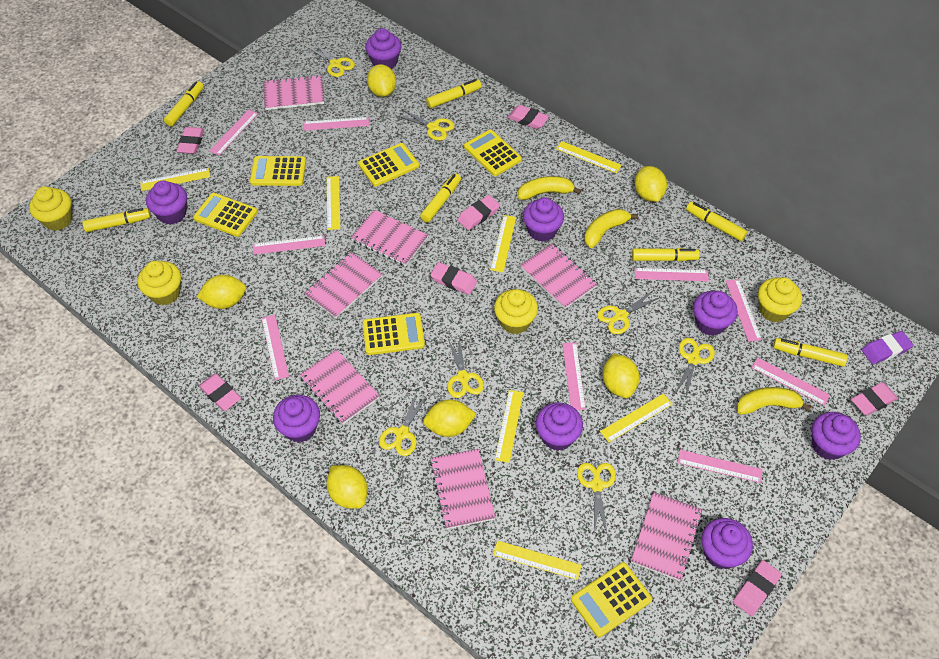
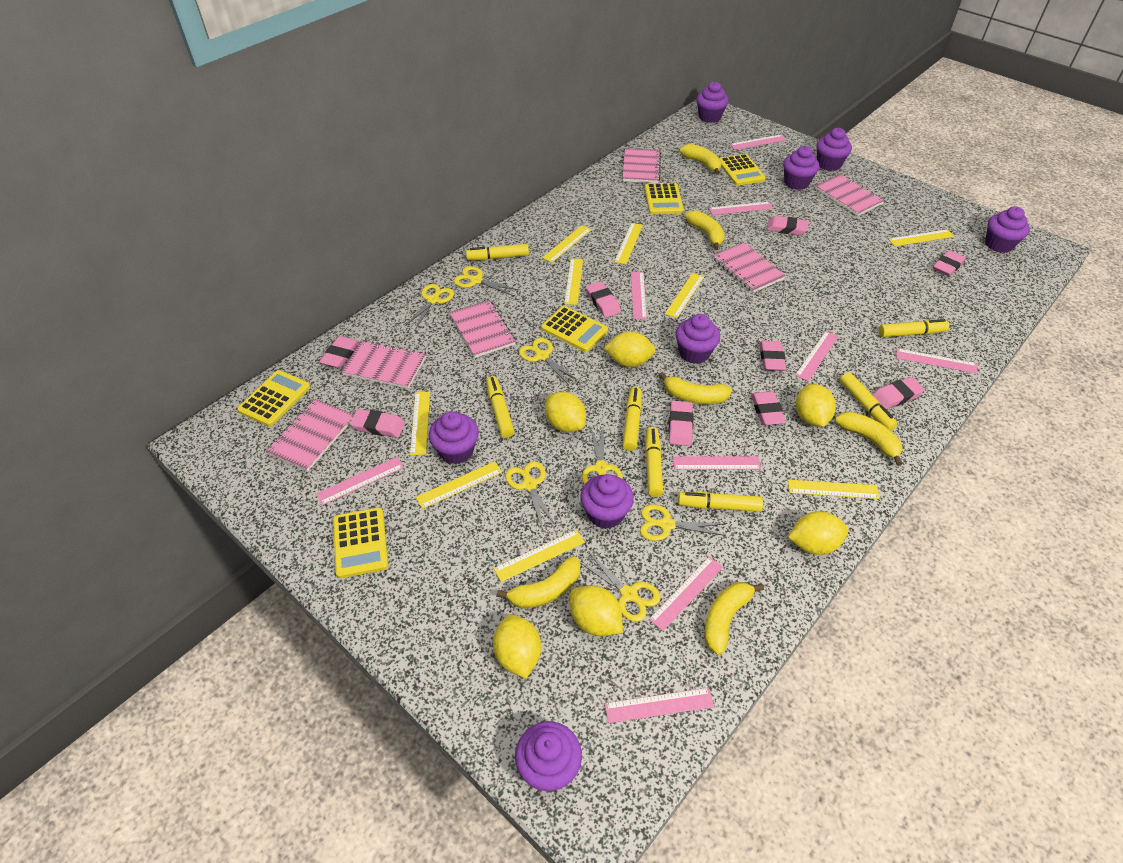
pink eraser: [177,127,204,154] [199,374,241,411] [430,262,477,295] [458,195,500,230] [507,105,549,129] [733,560,782,616] [851,382,898,416] = 7 -> [319,336,360,368] [350,409,405,437] [586,281,621,318] [669,401,693,446] [751,391,786,425] [760,341,786,371] [767,216,809,235] [872,377,925,409] [933,250,965,276] = 9
pink notebook: [263,75,324,110] [299,349,380,425] [304,252,382,318] [351,210,428,266] [430,449,496,529] [520,244,597,309] [631,492,703,581] = 7 -> [266,399,354,472] [341,340,426,389] [449,300,516,358] [622,148,661,183] [713,242,785,293] [815,174,884,216] = 6
purple eraser: [862,331,913,364] = 1 -> none = 0
yellow banana: [518,176,581,200] [584,209,638,248] [737,387,811,415] = 3 -> [497,556,580,609] [659,372,732,404] [680,144,721,175] [685,210,725,250] [704,582,764,655] [835,411,903,466] = 6
yellow calculator: [193,193,258,237] [250,156,306,186] [358,143,419,186] [363,313,425,355] [464,130,522,176] [571,562,652,637] = 6 -> [237,370,311,427] [333,507,388,578] [541,306,608,352] [644,183,684,214] [720,154,766,186] = 5
yellow cupcake: [29,186,72,231] [138,261,181,305] [494,289,538,334] [758,277,802,322] = 4 -> none = 0
yellow ruler: [140,168,210,191] [327,176,340,230] [490,215,516,272] [493,541,582,580] [495,390,523,463] [556,141,622,173] [600,394,672,443] = 7 -> [410,392,430,455] [416,461,502,509] [494,530,585,582] [542,225,592,263] [564,259,583,305] [614,223,643,264] [665,273,704,318] [788,480,880,499] [889,229,954,246] = 9

